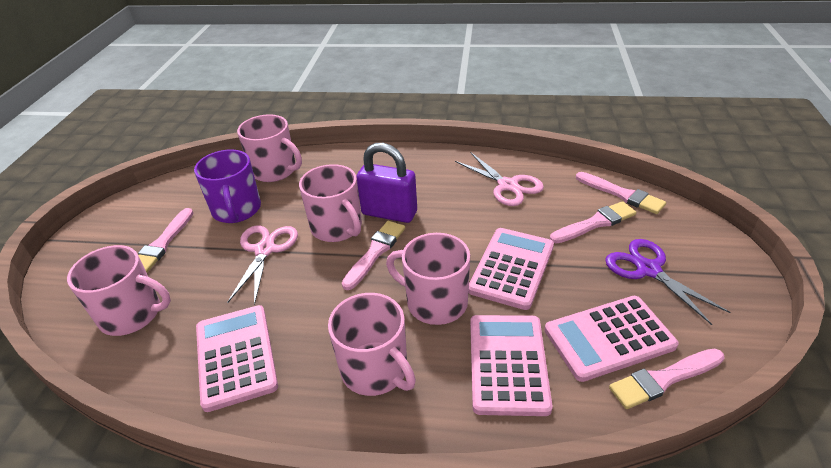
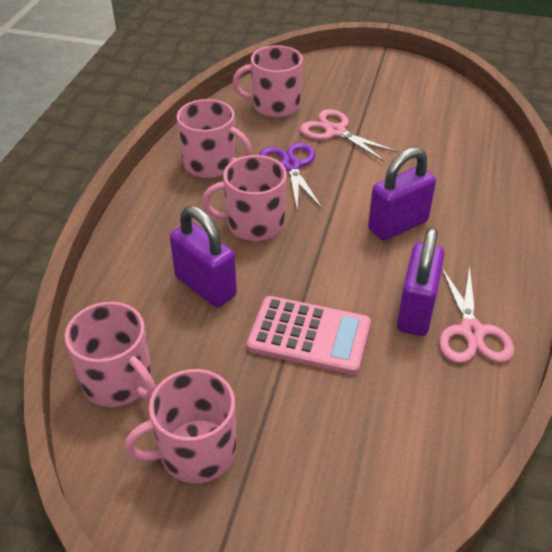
pink brush: [138,208,193,273] [342,221,405,290] [550,201,636,243] [576,172,666,214] [609,348,725,409] = 5 -> none = 0
pink calculator: [196,305,278,412] [468,228,554,310] [470,315,552,416] [545,296,679,382] = 4 -> [247,296,371,375] = 1
purple mug: [194,150,261,223] = 1 -> none = 0
purple padlock: [357,143,417,223] = 1 -> [170,206,237,307] [368,147,436,241] [397,227,444,336] = 3

